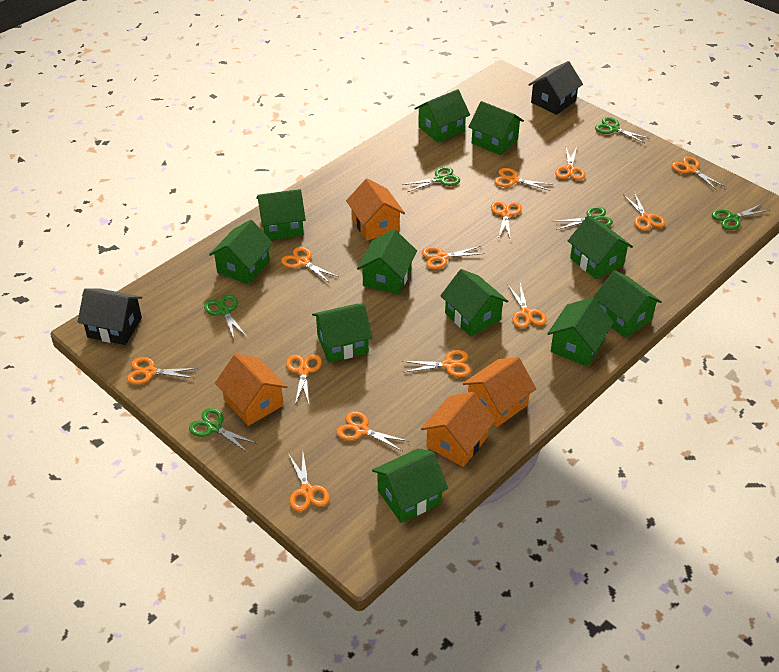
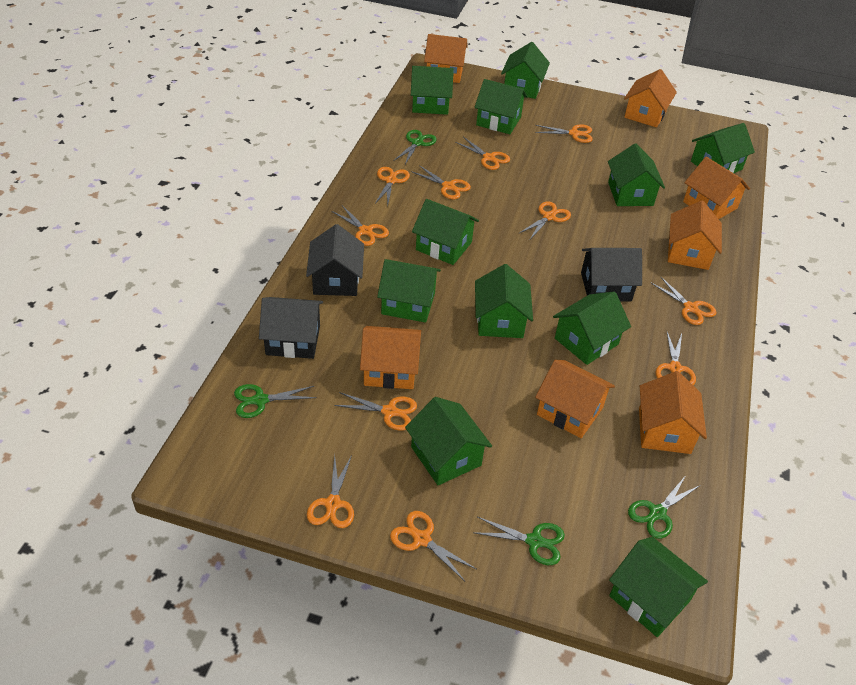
black house: [77,288,142,345] [528,61,583,115] = 2 -> [259,297,323,359] [306,224,364,296] [581,248,642,302] = 3
green scissors: [189,408,257,453] [204,295,247,339] [402,167,460,192] [552,207,613,230] [595,117,650,143] [712,204,770,230] = 6 -> [234,384,317,418] [393,130,437,164] [473,517,565,565] [628,475,701,539] = 4
orange house: [215,354,288,426] [346,179,405,241] [421,392,496,467] [463,357,536,427] = 4 -> [360,326,421,389] [424,34,468,83] [535,360,615,438] [624,69,677,127] [639,371,707,454] [668,201,722,270] [683,157,750,219] = 7
orange scissors: [127,357,198,385] [281,247,338,283] [286,354,322,404] [288,453,330,512] [337,411,408,451] [402,350,471,377] [422,246,485,269] [491,201,522,240] [494,168,553,191] [507,283,547,328] [555,146,585,180] [623,192,666,231] [672,156,725,190] = 13 -> [307,455,354,528] [331,205,389,246] [334,392,417,431] [375,167,410,205] [390,511,476,582] [411,165,471,199] [455,137,510,170] [518,201,571,239] [535,124,593,143] [651,276,716,325] [656,332,696,385] = 11

